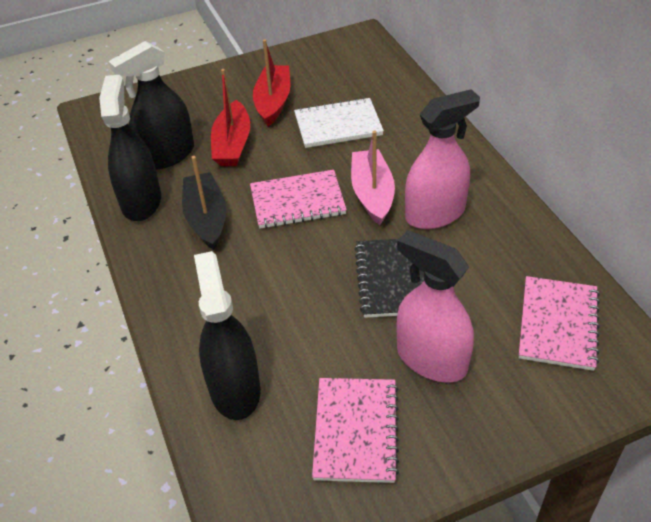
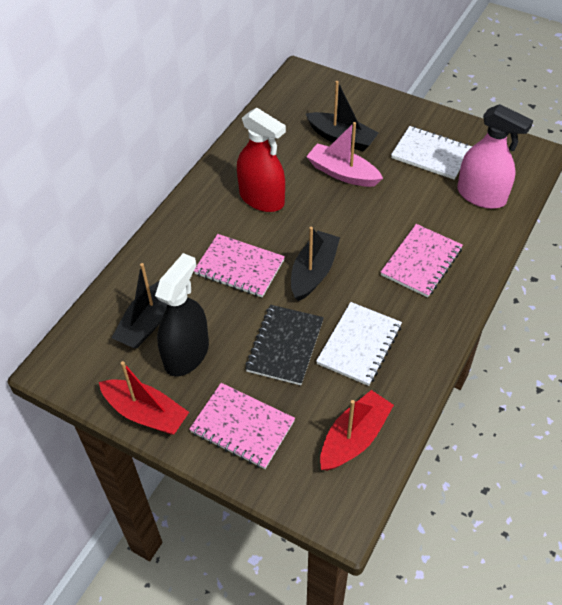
black boat: [182,156,226,250] = 1 -> [112,263,167,349] [291,227,340,301] [306,81,379,151] = 3
black spray bottle: [99,75,161,221] [108,41,194,169] [194,251,261,420] = 3 -> [155,253,209,376] = 1
pink spray bottle: [396,230,474,383] [405,89,480,229] = 2 -> [457,104,533,209] = 1
red spray bottle: none = 0 -> [237,108,286,212] = 1
white notebook: [294,97,384,148] = 1 -> [316,302,402,386] [391,126,472,180] = 2

